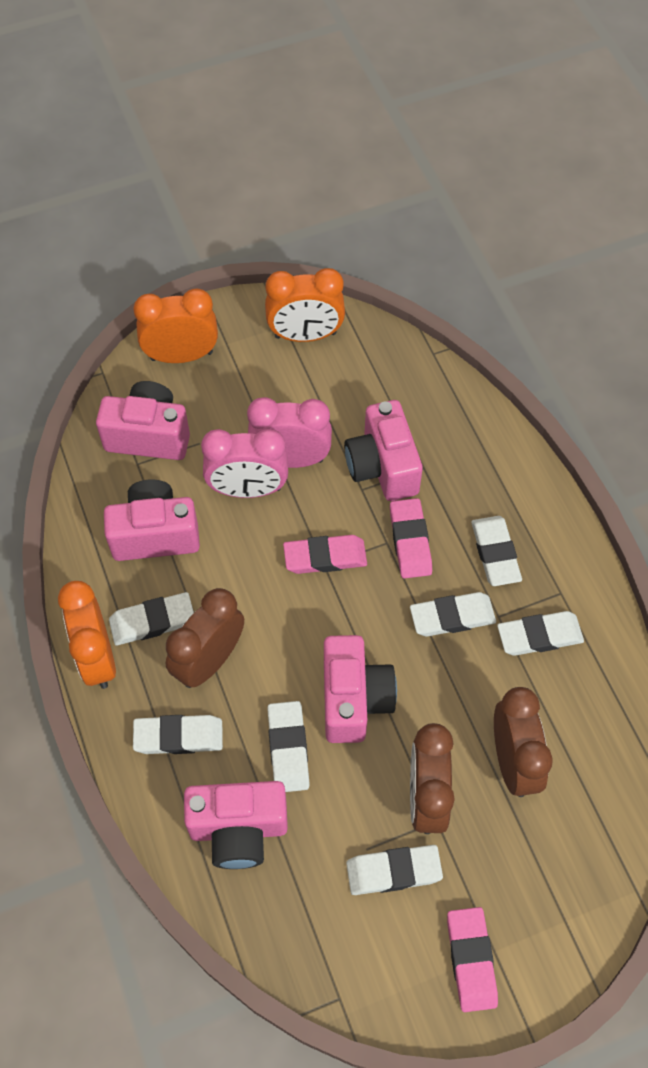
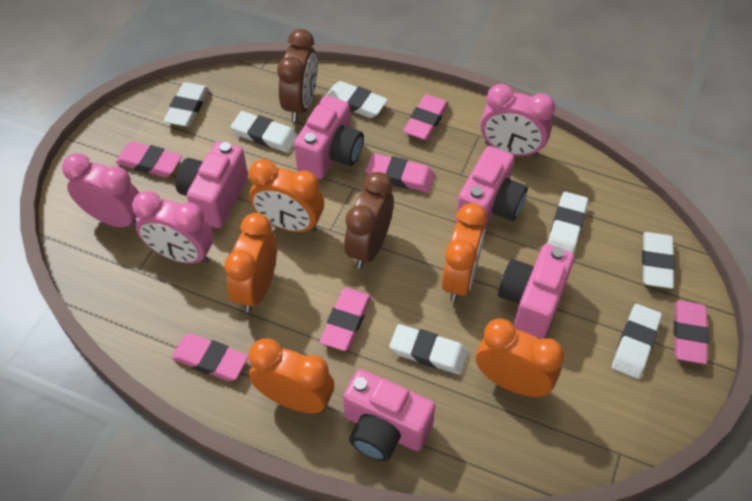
brown clock: [166,588,244,688] [410,723,455,834] [494,687,553,797] = 3 -> [277,29,317,122] [344,172,394,269] = 2
orange clock: [58,581,116,689] [133,289,218,363] [265,268,345,342] = 3 -> [224,213,277,313] [249,159,324,233] [249,338,334,413] [442,203,487,302] [476,319,564,397] = 5
pink clock: [201,428,288,498] [247,397,332,468] = 2 -> [62,153,139,228] [132,191,214,264] [480,84,555,157] = 3
pink eraser: [283,535,367,574] [390,498,432,579] [447,907,498,1012] = 3 -> [115,141,182,177] [171,334,249,381] [320,288,371,351] [366,153,435,192] [403,94,449,140] [674,300,709,364] = 6

